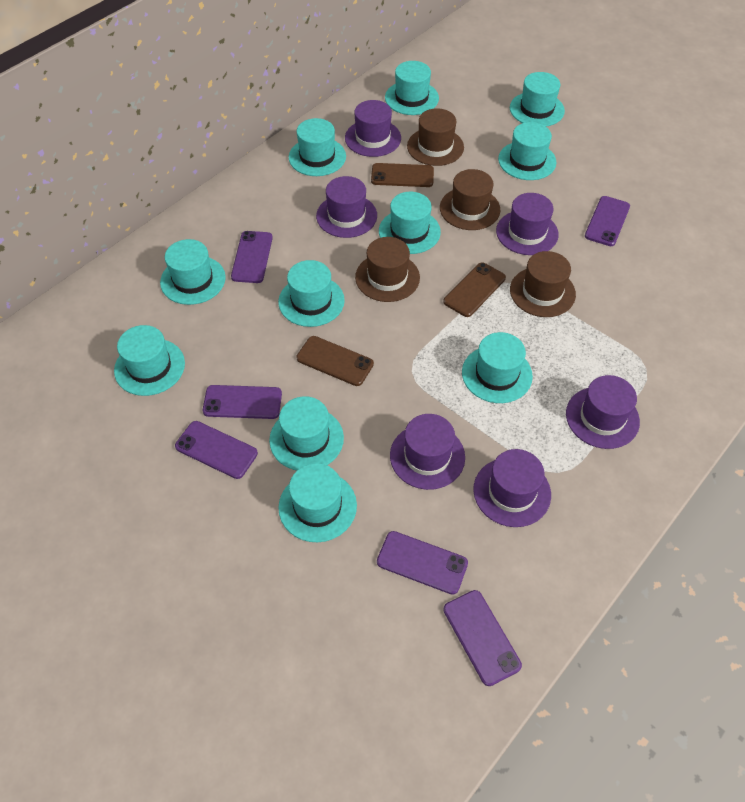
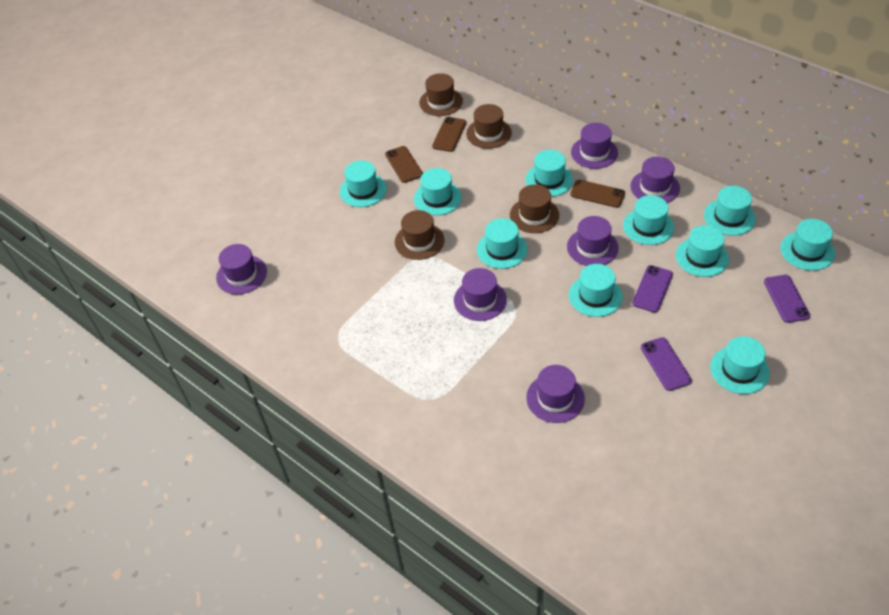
purple phone: [175,421,258,479] [203,385,282,419] [231,231,273,283] [377,531,468,595] [443,590,522,686] [585,196,630,246] = 6 -> [632,265,673,313] [641,337,692,391] [764,275,810,323] = 3
turquoise hat: [114,325,185,396] [160,239,226,305] [269,396,344,471] [278,260,345,327] [278,463,357,542] [289,118,346,176] [379,192,441,254] [385,61,439,115] [462,332,533,403] [498,122,557,180] [510,72,565,127] = 11 -> [340,160,387,207] [414,168,462,216] [477,218,528,269] [525,150,573,197] [569,264,623,317] [623,195,674,245] [676,225,729,277] [704,186,756,236] [710,336,770,394] [780,219,835,271] = 10

